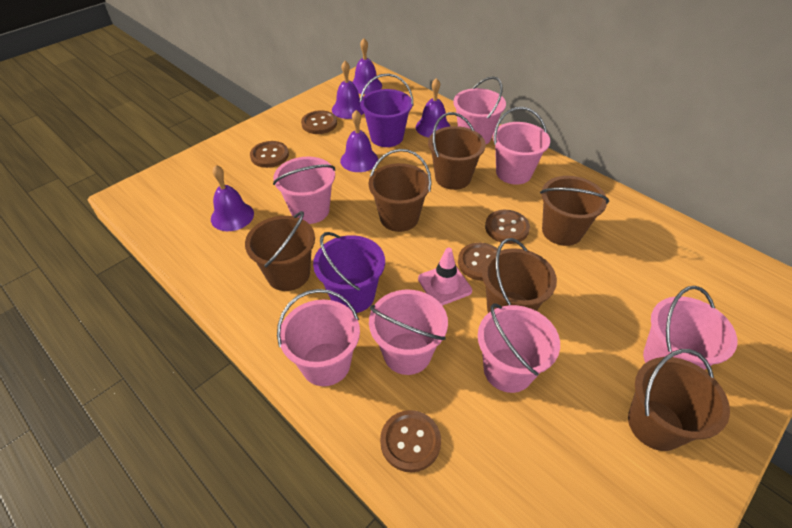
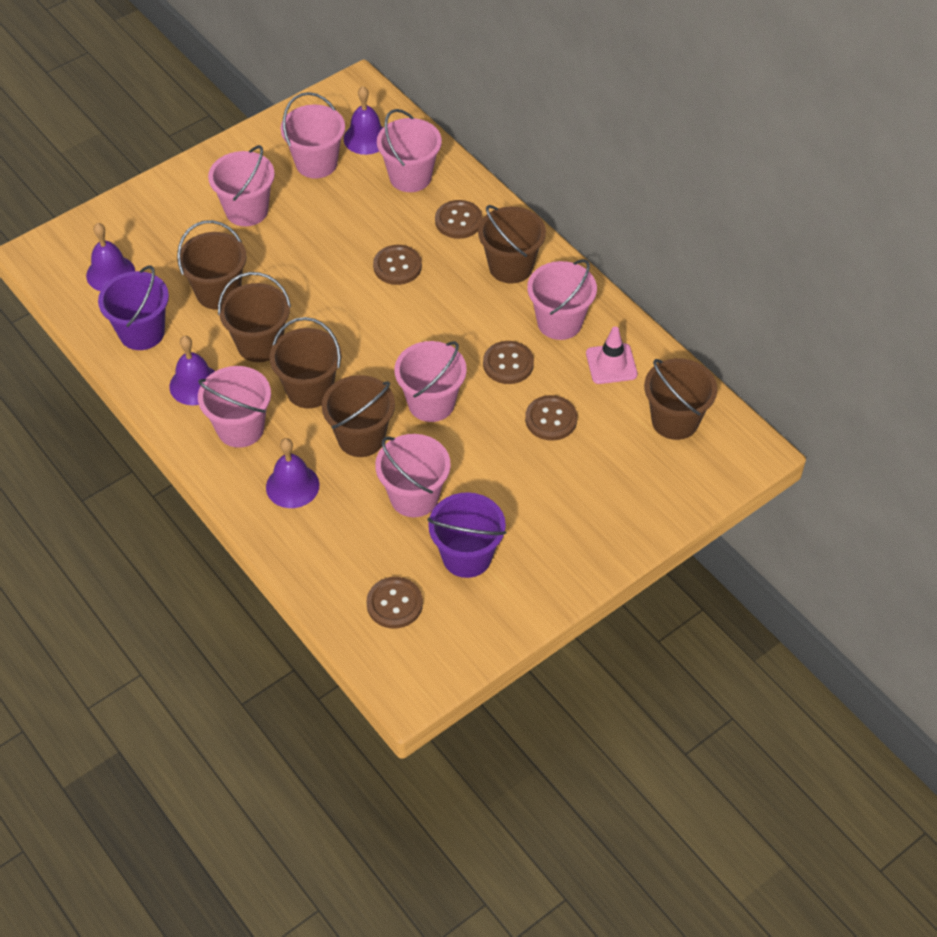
purple bell: [211,165,254,231] [332,61,364,119] [340,110,378,172] [352,38,382,94] [416,78,451,138] = 5 -> [86,223,135,291] [169,336,215,405] [266,438,319,508] [343,86,383,155] = 4

